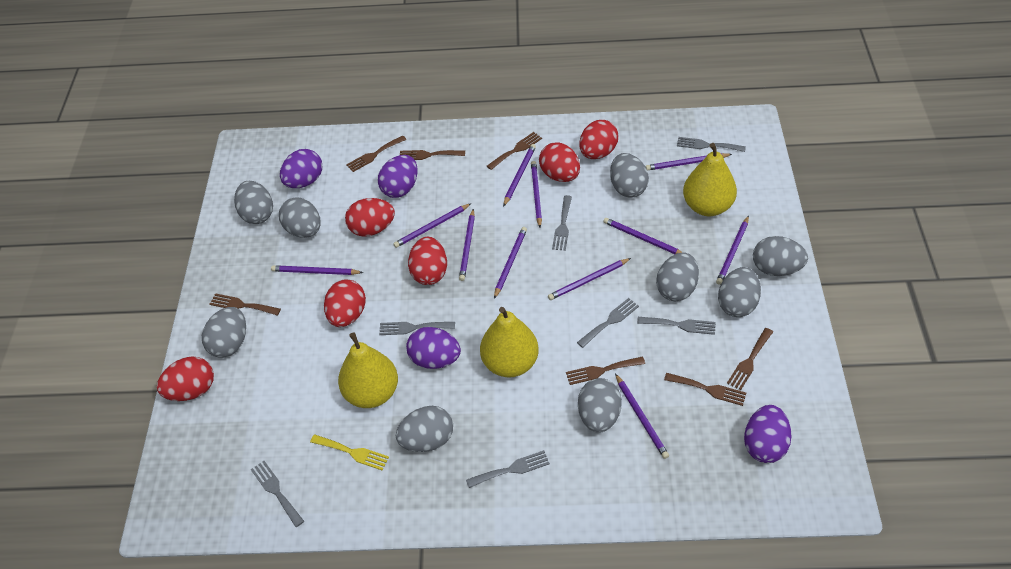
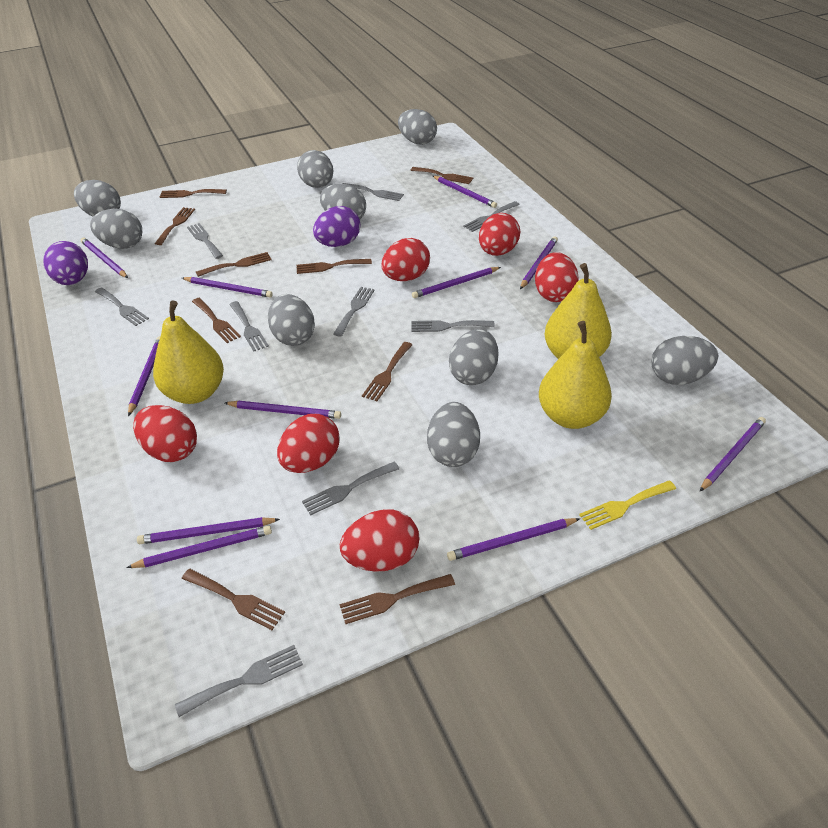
brown fork: [209,293,281,316] [346,135,406,172] [400,150,465,160] [487,132,542,170] [566,356,645,385] [664,373,746,406] [727,328,773,390] = 7 -> [155,207,195,245] [160,189,227,198] [182,569,285,630] [192,298,241,343] [196,252,272,277] [296,259,372,274] [340,574,455,624] [362,342,412,401] [411,167,473,184] = 9
grey fork: [251,461,304,527] [379,322,455,335] [466,450,550,488] [552,195,572,251] [577,298,639,348] [637,317,716,335] [677,137,746,152] = 7 -> [95,287,149,326] [175,645,303,717] [187,223,223,259] [229,301,269,351] [302,462,399,516] [333,287,375,337] [342,183,404,201] [411,320,495,332] [463,201,520,232] = 9
purple egg: [280,149,322,188] [378,155,418,198] [406,327,461,369] [744,405,792,463] = 4 -> [43,241,88,285] [313,206,360,247] = 2

